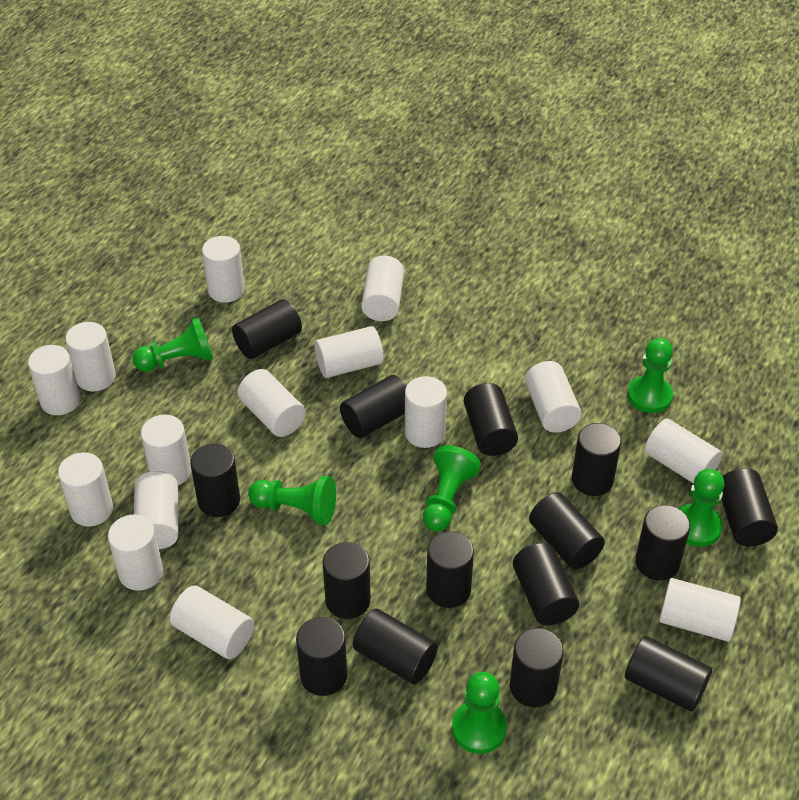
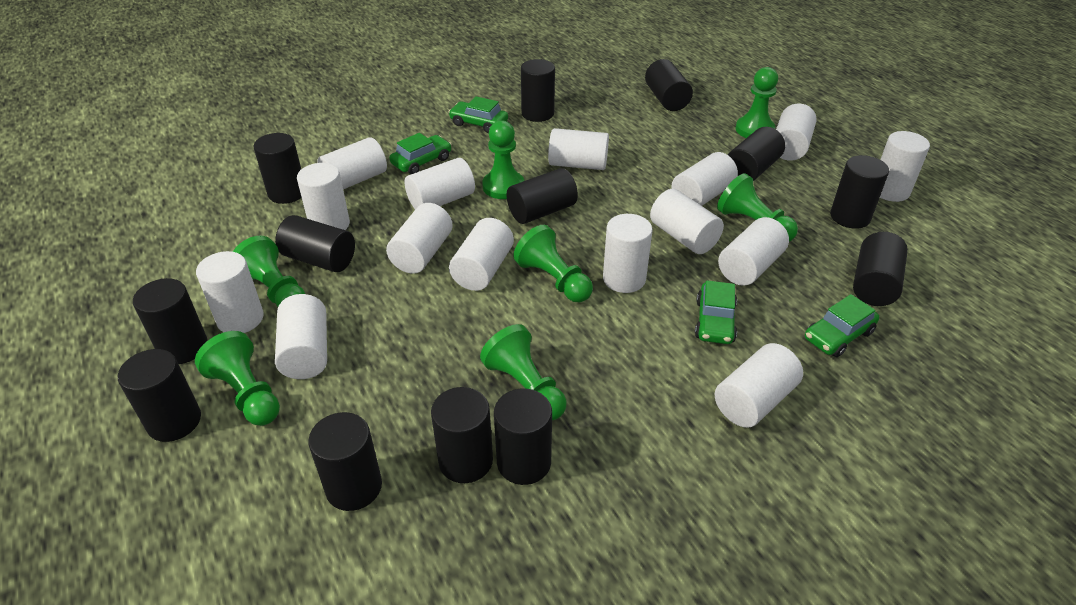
black cylinder: [190,443,240,517] [232,299,302,359] [296,617,347,696] [323,542,371,619] [340,375,406,438] [353,609,438,684] [426,531,474,608] [464,383,518,456] [510,628,564,707] [513,543,579,625] [529,492,605,569] [572,423,621,496] [625,636,712,712] [635,505,690,581] [721,468,778,547] = 15 -> [118,349,201,442] [133,278,208,364] [253,133,302,204] [275,215,355,272] [308,412,382,511] [431,387,493,483] [494,388,552,485] [507,168,578,224] [521,59,555,122] [645,59,693,111] [728,127,785,181] [830,155,889,229] [853,232,908,306] = 13
green car: none = 0 -> [390,133,452,174] [449,96,508,133] [695,280,737,344] [805,294,879,357] = 4
green pawn: [132,317,213,372] [248,476,336,525] [423,445,481,531] [452,672,507,754] [627,338,673,413] [679,469,724,547] = 6 -> [195,331,280,426] [233,235,305,307] [480,324,566,420] [482,120,525,199] [513,225,593,302] [717,173,798,242] [736,67,778,138] = 7

